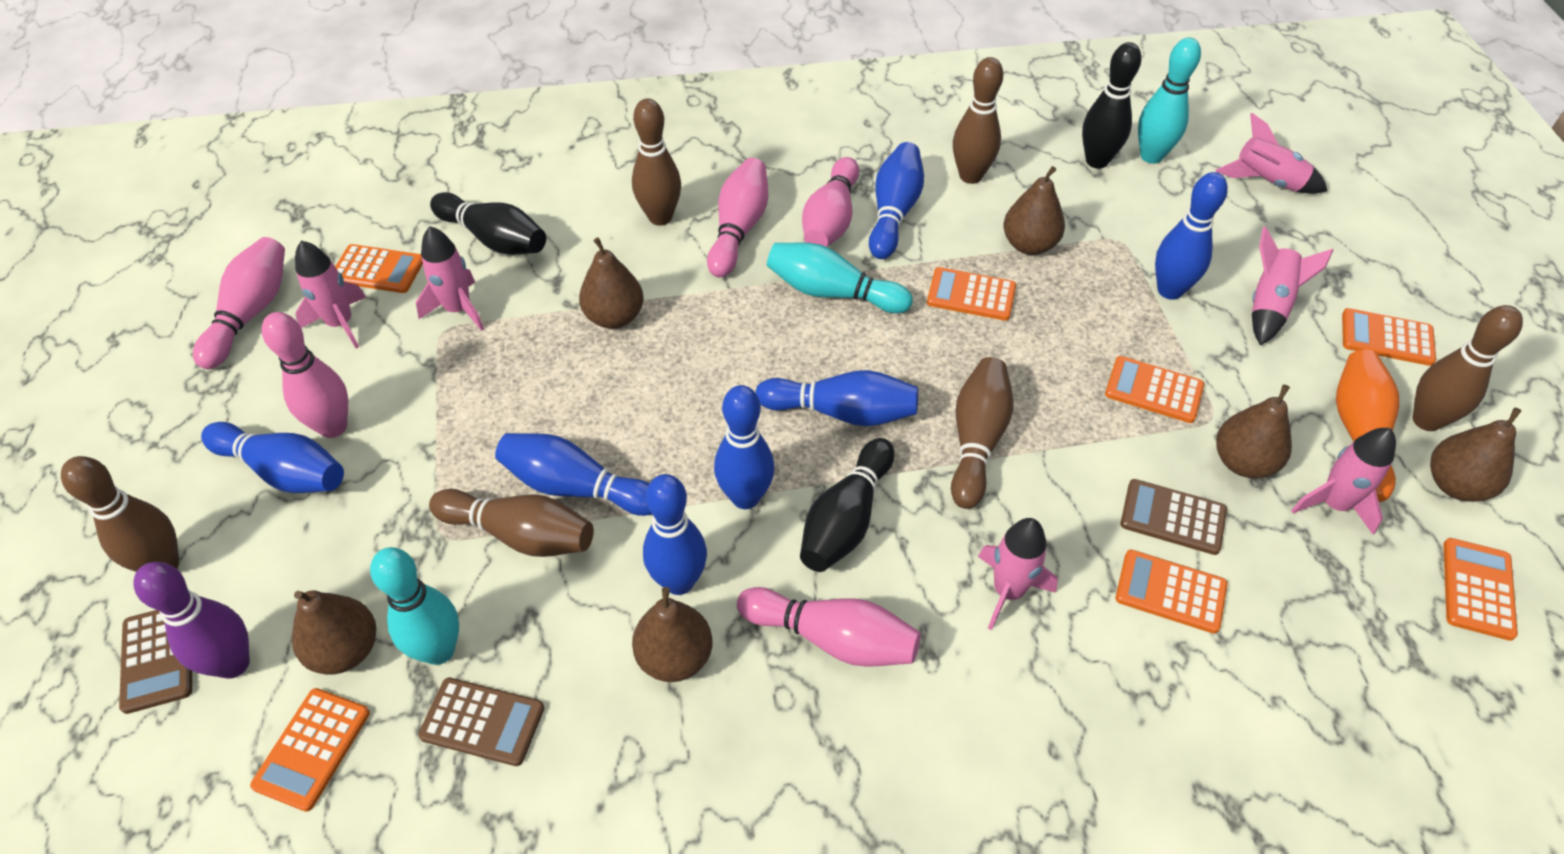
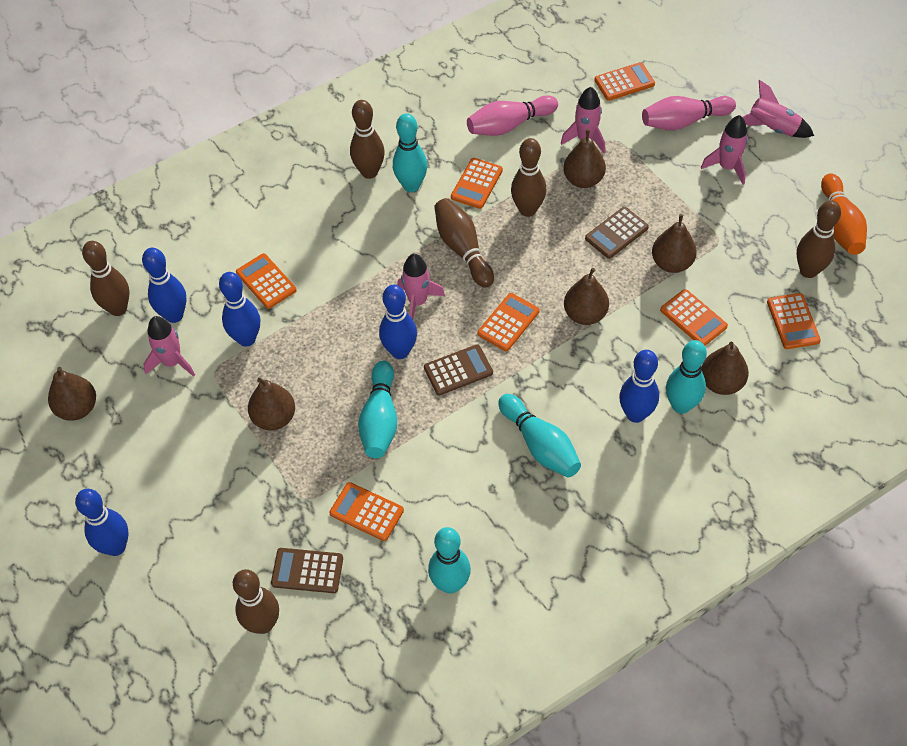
black bowling pin: [430,192,546,254] [800,438,895,572] [1082,42,1141,169] = 3 -> none = 0
blue bowling pin: [201,422,344,493] [495,433,652,516] [643,474,707,595] [714,385,775,509] [755,370,918,426] [869,142,924,259] [1155,172,1228,300] = 7 -> [75,489,129,556] [142,248,187,323] [219,272,260,347] [379,285,417,359] [619,350,659,423] = 5
pink bowling pin: [193,237,285,369] [262,312,348,438] [707,158,768,277] [737,587,921,667] [802,157,859,247] = 5 -> [467,95,558,136] [642,96,736,130] = 2
pink rocket: [295,241,366,348] [416,226,484,331] [978,518,1058,630] [1215,113,1328,194] [1252,226,1333,346] [1291,428,1396,535] = 6 -> [143,316,195,377] [397,254,445,319] [561,87,606,153] [701,115,748,185] [743,80,814,138] = 5
purple bowling pin: [133,562,250,679] = 1 -> none = 0
turquoise bowling pin: [370,547,459,665] [767,243,913,313] [1138,37,1201,164] = 3 -> [358,361,397,458] [393,113,427,192] [428,527,471,594] [498,394,581,477] [666,340,707,414] = 5

